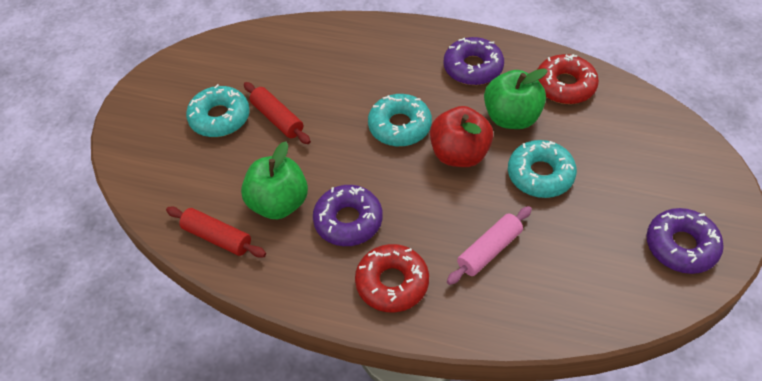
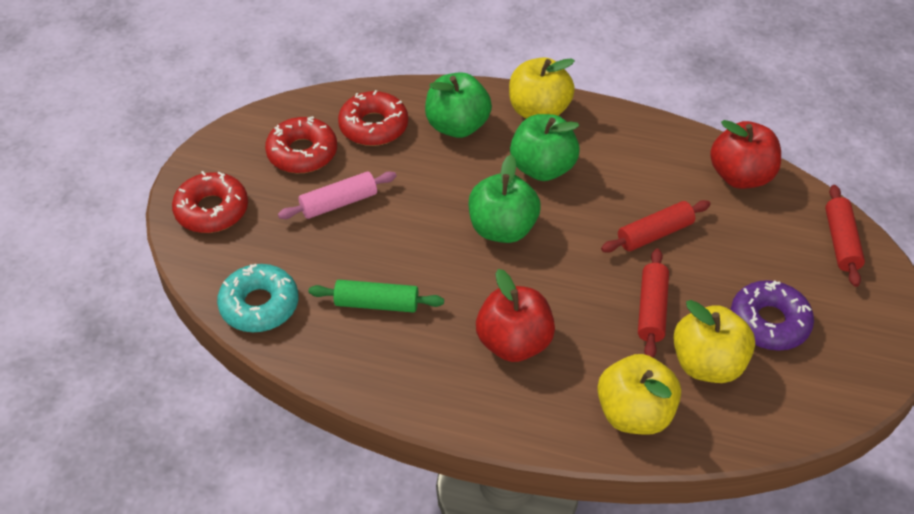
green apple: [241,141,308,219] [484,68,548,129] = 2 -> [425,72,492,138] [469,154,541,243] [510,114,580,181] = 3
green rolling pin: none = 0 -> [309,280,444,313] = 1
purple donut: [313,185,383,246] [443,37,504,85] [647,208,724,274] = 3 -> [730,280,814,351] = 1
red apple: [430,106,493,167] = 1 -> [476,269,555,362] [710,120,781,189] = 2
red donut: [355,244,429,313] [537,54,599,104] = 2 -> [172,171,248,233] [265,116,337,173] [338,90,408,146] = 3
red rolling pin: [166,207,266,258] [244,82,311,144] = 2 -> [601,200,711,253] [638,248,669,357] [825,185,865,287] = 3
turquoise donut: [186,84,250,137] [368,94,432,146] [508,140,577,198] = 3 -> [217,264,298,332] = 1
yellow apple: none = 0 -> [509,57,575,119] [597,354,681,435] [673,300,755,383] = 3

